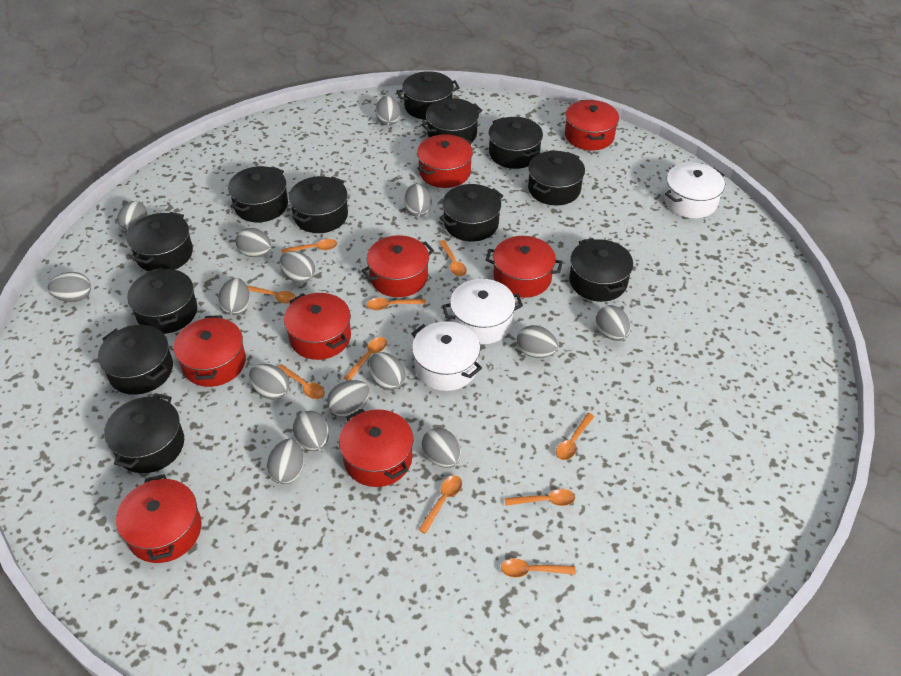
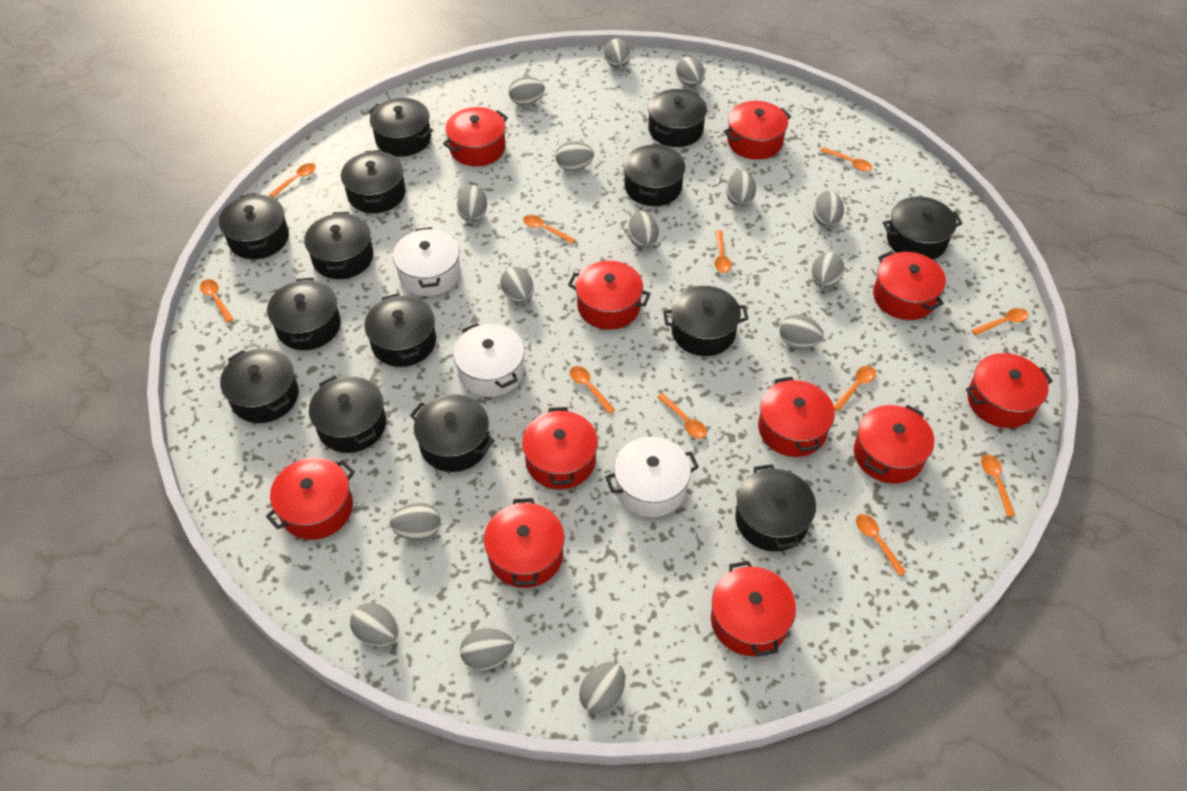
black pot: [98,325,173,395] [104,393,184,473] [127,212,193,271] [127,268,197,334] [228,166,288,222] [289,176,348,233] [396,71,460,120] [421,98,483,142] [439,184,503,241] [488,117,543,169] [528,151,585,205] [569,238,633,302] = 12 -> [219,193,289,259] [220,348,299,423] [267,278,341,350] [304,212,373,279] [309,376,386,453] [341,150,406,213] [364,293,436,367] [368,98,433,157] [410,394,495,472] [624,143,686,206] [648,89,707,147] [663,286,749,356] [735,464,816,552] [883,196,963,260] = 14
orange spoon: [247,285,296,304] [278,364,325,399] [281,239,337,254] [344,337,387,381] [367,298,426,310] [418,476,462,534] [439,240,467,276] [501,559,576,578] [504,489,575,506] [556,413,595,460] = 10 -> [200,279,234,323] [269,163,316,198] [523,215,575,244] [570,366,615,414] [657,393,707,438] [715,230,732,273] [820,147,872,171] [833,366,876,411] [856,514,906,576] [972,308,1029,335] [981,454,1016,517] = 11
red pot: [116,474,201,563] [174,315,246,387] [284,293,351,360] [339,409,413,487] [361,235,434,297] [417,134,473,188] [486,236,563,298] [565,100,619,151] = 8 -> [266,458,355,540] [443,107,508,166] [484,498,564,588] [522,407,598,489] [568,261,651,330] [711,561,796,657] [723,101,792,160] [758,377,835,457] [854,405,934,484] [873,251,946,320] [966,353,1053,428] = 11

